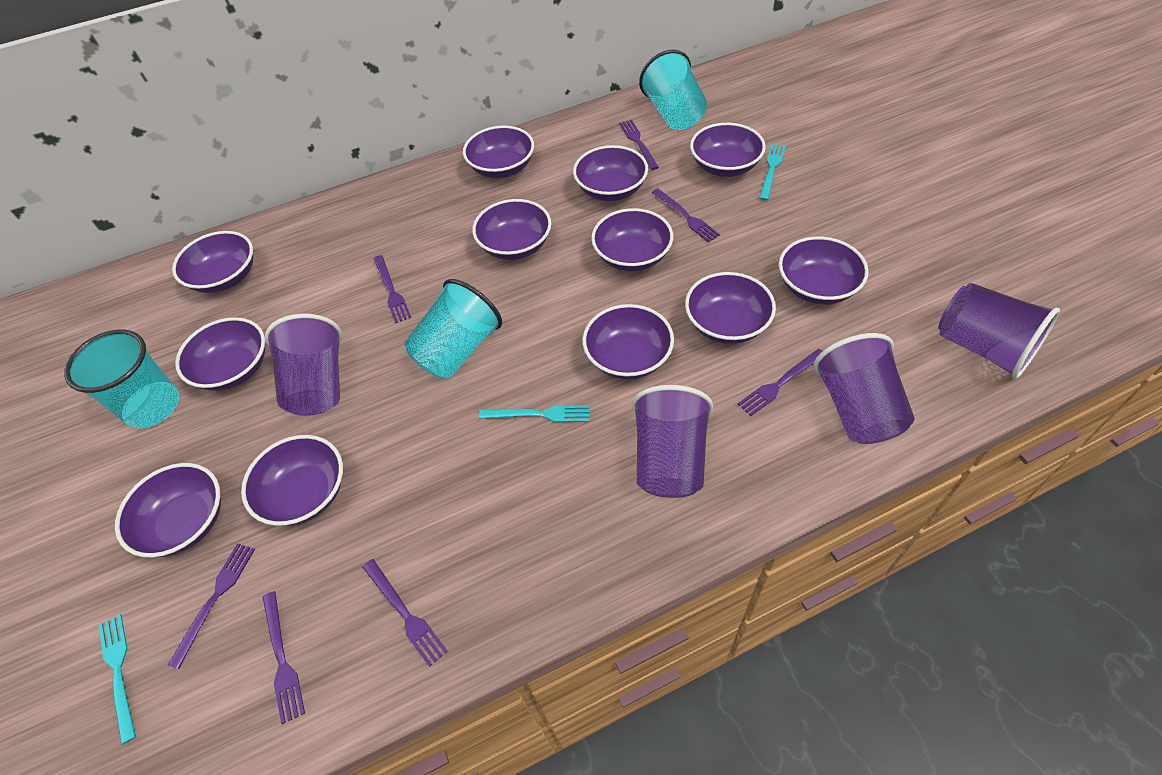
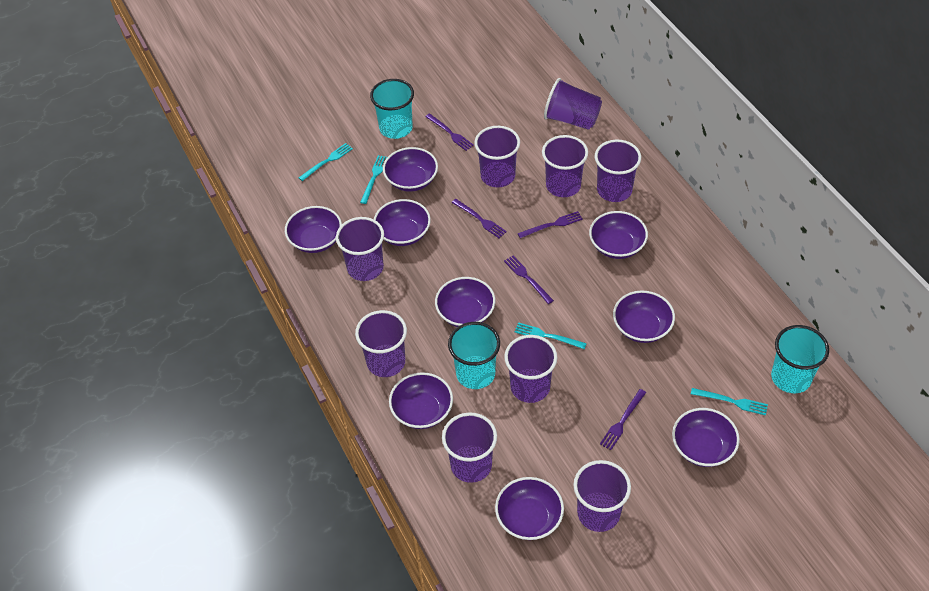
purple bowl: [115,463,221,558] [172,231,253,293] [175,317,265,391] [241,435,343,526] [463,126,534,178] [472,199,551,260] [573,145,648,201] [582,304,674,379] [591,208,673,272] [685,272,776,344] [690,123,766,177] [779,236,869,305] = 12 -> [285,206,342,253] [374,199,431,246] [383,147,438,192] [389,372,453,429] [435,277,495,327] [495,477,564,540] [589,211,648,259] [613,291,675,343] [672,408,740,467] = 9
purple cup: [265,314,342,416] [632,385,713,498] [814,333,915,444] [938,283,1060,379] = 4 -> [336,217,384,281] [355,310,407,377] [442,413,497,483] [474,126,520,187] [504,335,557,403] [542,135,588,197] [544,78,602,130] [573,460,631,532] [595,140,641,202] = 9
purple fork: [168,543,255,669] [263,591,305,724] [363,559,448,667] [374,255,411,323] [619,120,659,170] [652,188,720,242] [738,349,822,416] = 7 -> [425,113,474,151] [452,199,507,238] [504,256,554,304] [518,211,583,238] [600,389,646,450] = 5
turquoise fork: [99,614,136,745] [479,405,589,422] [759,144,785,201] = 3 -> [299,143,353,181] [360,155,387,204] [514,322,587,349] [691,388,768,416] = 4

